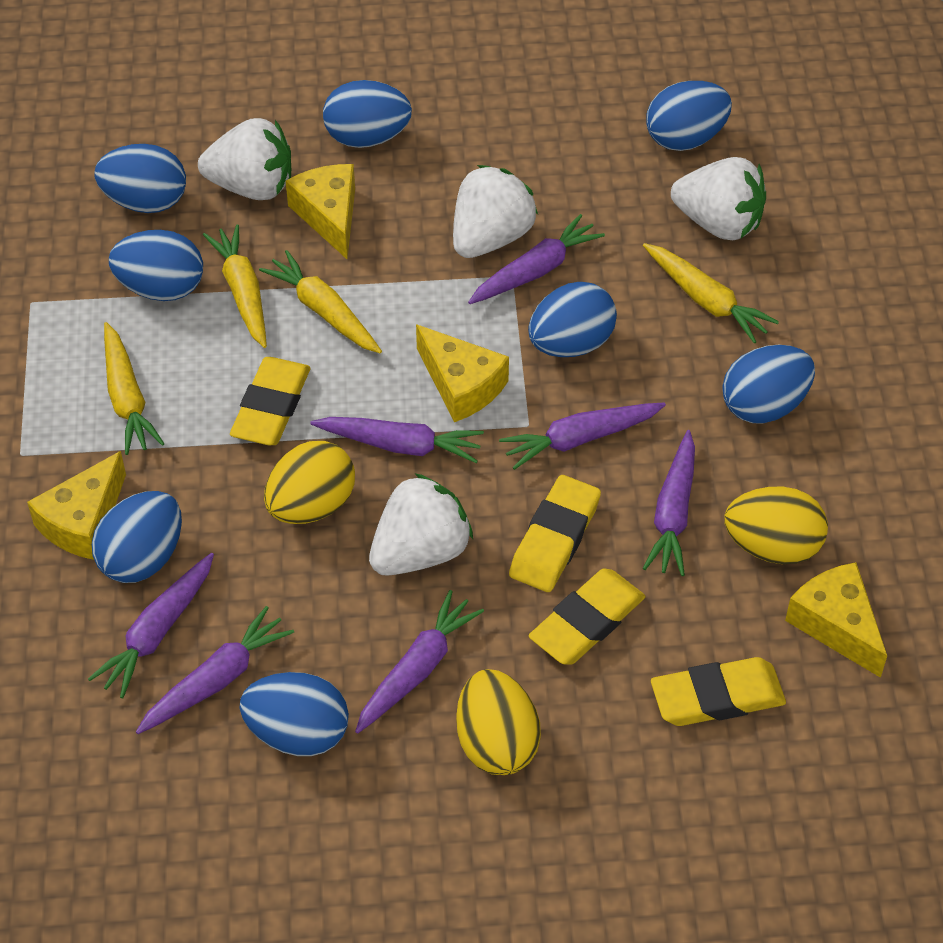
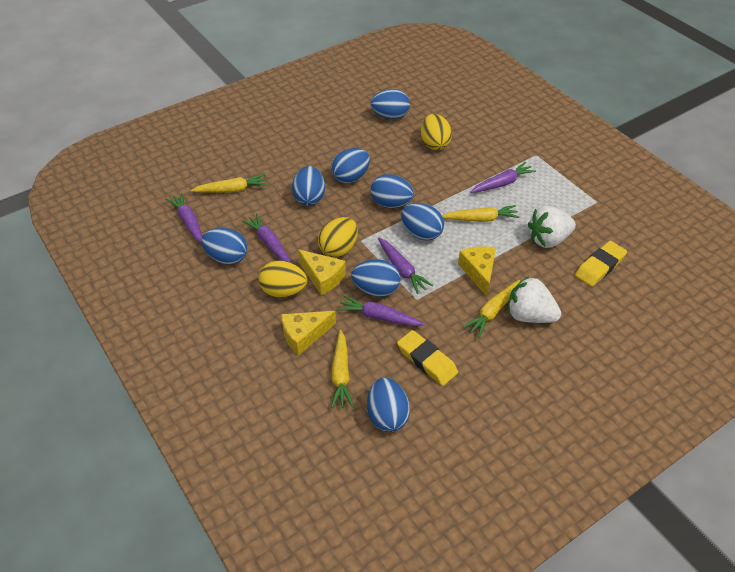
purple carrot: [88,553,214,698] [136,606,294,734] [310,417,484,463] [355,590,484,733] [468,214,605,304] [499,403,666,470] [643,430,695,576] = 7 -> [166,193,202,243] [242,213,291,263] [337,295,425,326] [378,237,433,294] [470,162,536,193] = 5
white strawberry: [198,118,291,200] [369,473,473,576] [453,165,538,258] [671,157,766,240] = 4 -> [508,276,561,323] [528,206,576,248] = 2
yellow cheese: [27,451,126,560] [286,164,355,259] [416,324,509,422] [785,562,887,678] = 4 -> [281,311,336,356] [298,249,346,295] [458,246,496,296] = 3
yellow eraser: [230,357,310,445] [509,475,601,592] [529,569,645,665] [651,657,786,726] = 4 -> [397,330,458,386] [575,241,627,287] = 2

